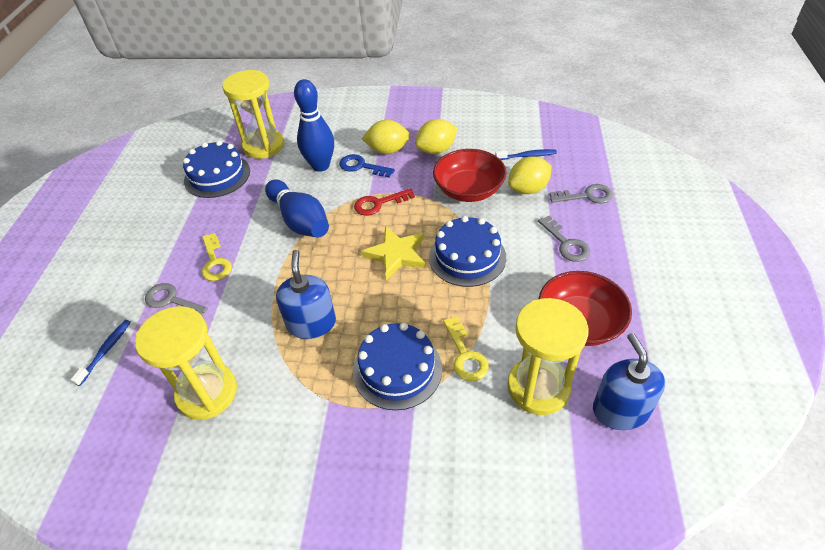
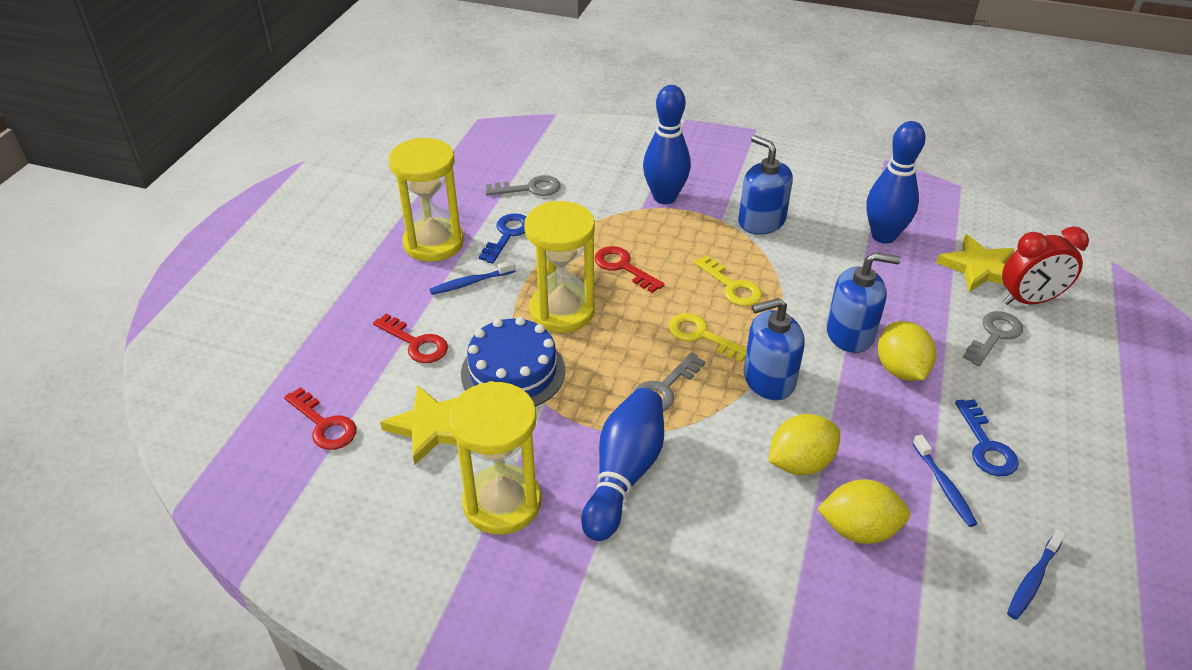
blue bowling pin: [265,180,329,238] [294,79,334,172] = 2 -> [581,388,664,541] [643,85,691,204] [866,121,926,244] = 3
blue cake: [183,140,250,198] [353,323,442,410] [429,216,506,287] = 3 -> [461,317,565,407] = 1
blue key: [339,154,395,178] = 1 -> [479,213,526,264] [955,399,1019,476] = 2
blue soap dispenser: [276,250,336,339] [593,333,665,430] = 2 -> [738,135,793,234] [744,298,805,400] [826,252,901,353] = 3
blue toothbrush: [71,320,131,386] [495,149,557,160] = 2 -> [429,260,515,295] [912,435,977,527] [1007,529,1066,620] = 3
red bowl: [433,149,506,202] [538,271,632,346] = 2 -> none = 0
red clock: none = 0 -> [1002,226,1089,305] = 1
red key: [354,188,415,216] = 1 -> [284,387,356,450] [373,314,448,363] [595,246,665,293] = 3
yellow star: [361,227,425,280] = 1 -> [380,385,458,465] [936,234,1015,292] = 2

